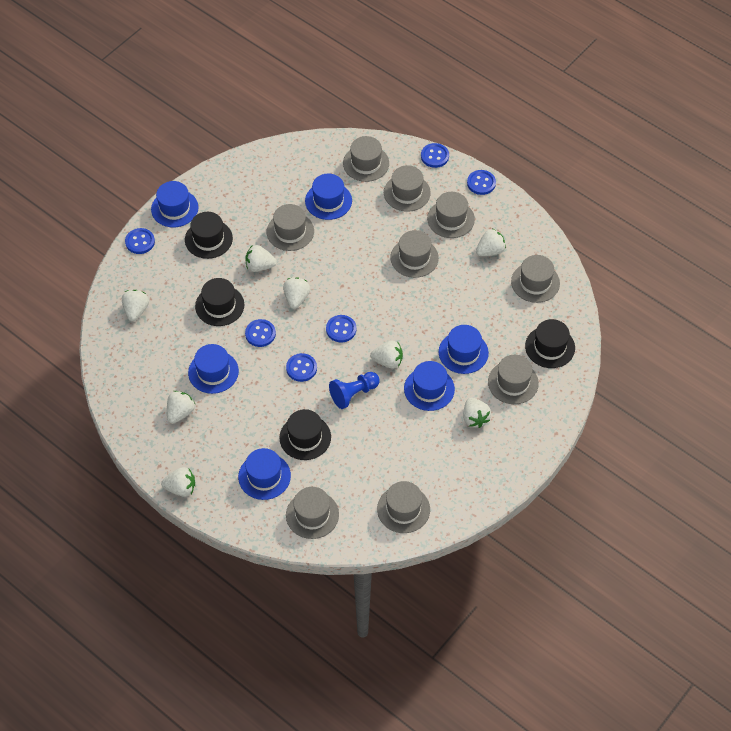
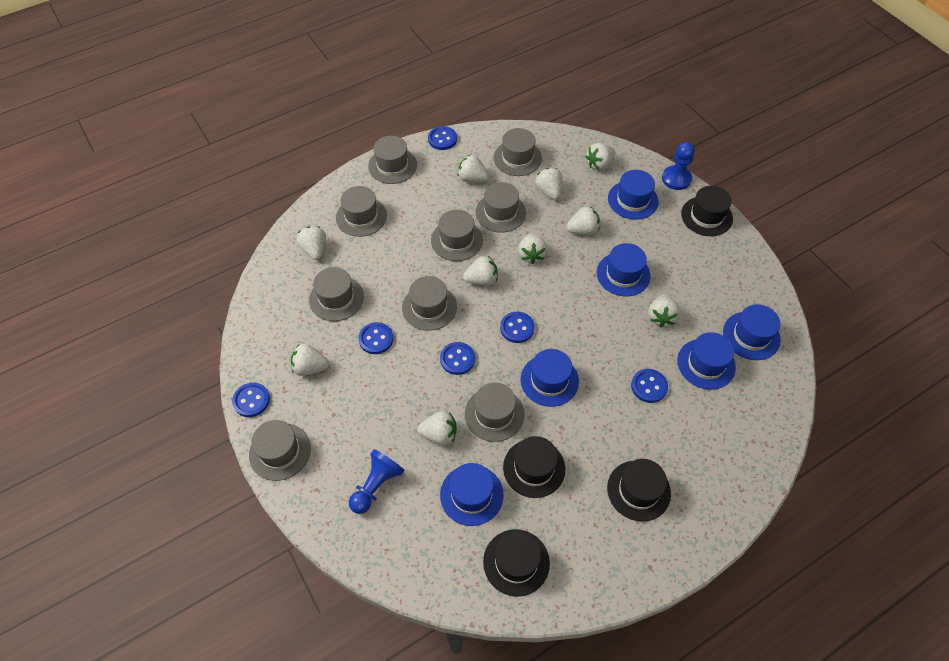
blue pawn: [329,372,380,409] = 1 -> [349,449,404,514] [662,142,695,190] = 2
white strawberry: [122,290,149,321] [161,467,195,497] [167,391,195,424] [245,245,277,272] [283,277,310,309] [370,341,403,369] [463,398,491,428] [476,228,506,256] = 8 -> [291,344,329,376] [297,226,326,260] [417,411,457,445] [458,155,489,183] [463,256,498,286] [518,233,548,264] [535,168,562,200] [566,206,600,235] [585,143,616,171] [648,294,680,327] = 10

